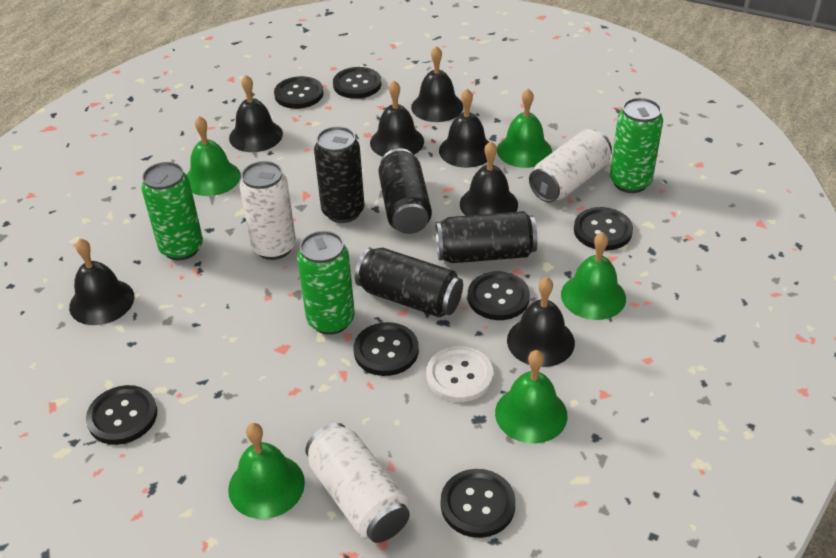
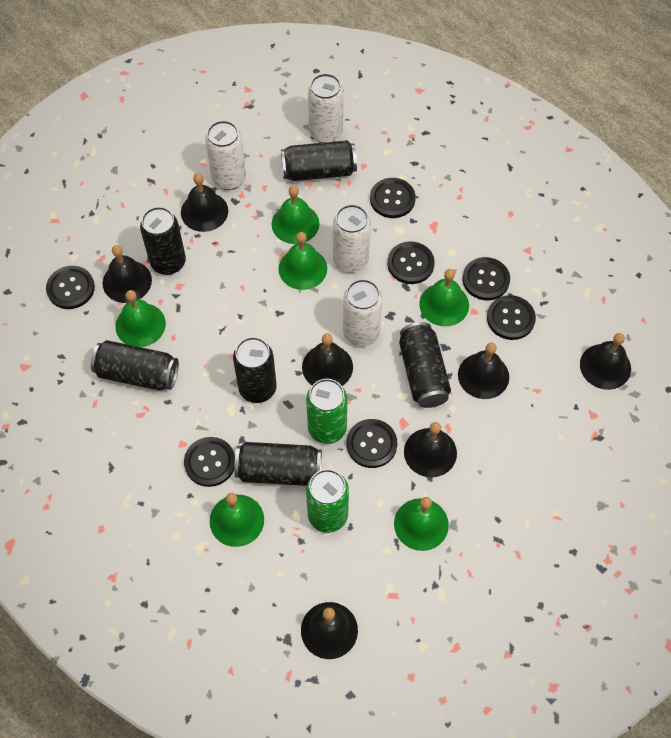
black can: [314,126,364,223] [355,248,463,317] [378,148,432,234] [436,211,538,263] = 4 -> [91,340,179,391] [140,207,186,275] [233,337,277,403] [234,442,322,486] [281,140,357,181] [399,322,451,408] = 6
green bell: [187,116,241,196] [228,423,305,519] [495,350,568,444] [497,89,552,168] [561,232,626,320] = 5 -> [115,290,166,347] [210,493,264,547] [272,186,319,244] [278,232,327,290] [394,497,449,551] [419,269,469,326] = 6
green can: [141,162,203,260] [297,231,355,335] [610,98,663,193] = 3 -> [306,379,347,444] [306,469,349,533] = 2
white button: [426,346,493,402] = 1 -> none = 0
white can: [240,161,296,260] [305,423,410,543] [529,129,612,203] = 3 -> [205,120,246,190] [308,74,343,143] [333,204,371,273] [343,279,382,346] = 4

